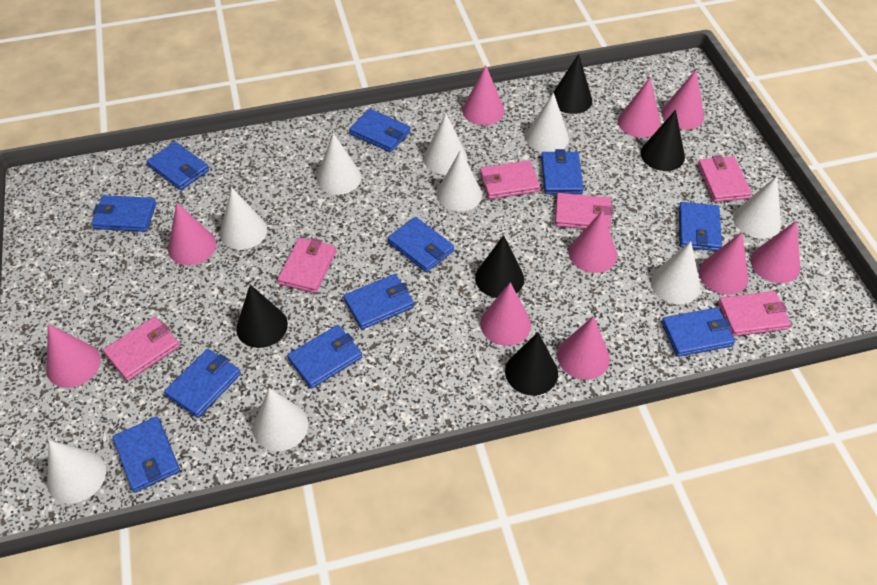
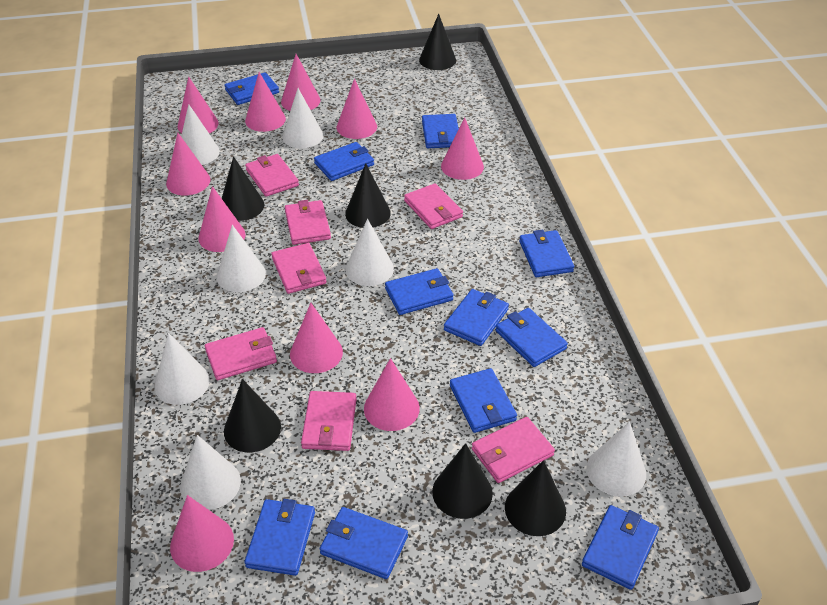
black cone: [236,285,288,348] [475,235,524,298] [505,332,558,396] [552,54,592,114] [641,110,685,171] = 5 -> [222,156,264,221] [224,379,281,452] [345,163,391,228] [419,14,456,70] [432,443,493,519] [505,460,566,536] = 6
pink wallet: [103,316,180,381] [277,238,336,293] [480,160,540,199] [555,193,613,231] [698,155,752,202] [718,291,791,336] = 6 -> [205,327,277,380] [245,154,299,197] [271,243,327,294] [285,200,331,245] [301,391,357,451] [404,183,463,229] [472,417,555,483] = 7
white cone: [47,440,106,503] [220,187,267,250] [253,388,308,451] [317,133,362,195] [424,114,468,175] [437,150,482,212] [526,92,569,153] [651,241,700,304] [733,176,781,239] = 9 -> [155,333,210,405] [180,435,241,510] [181,104,220,165] [217,225,266,292] [282,88,324,148] [346,219,394,286] [587,422,646,497] = 7

